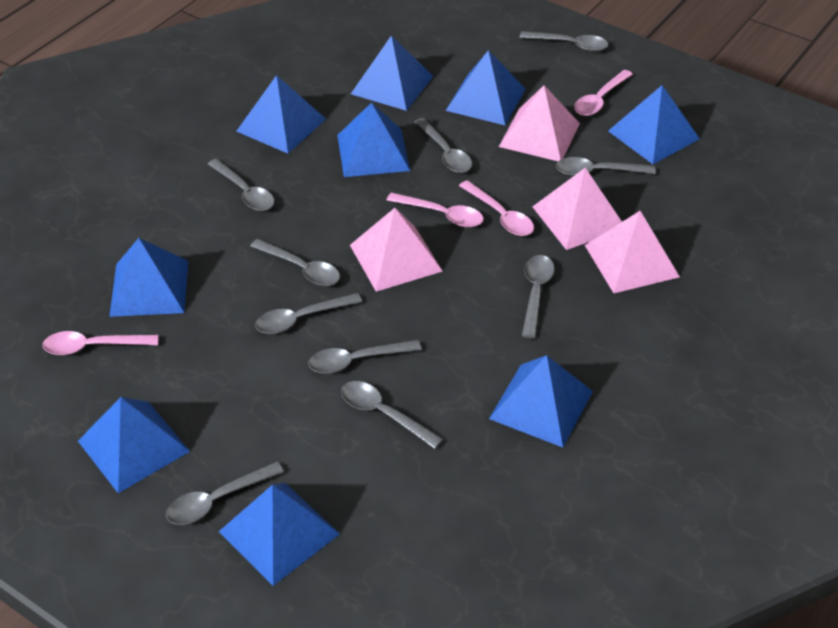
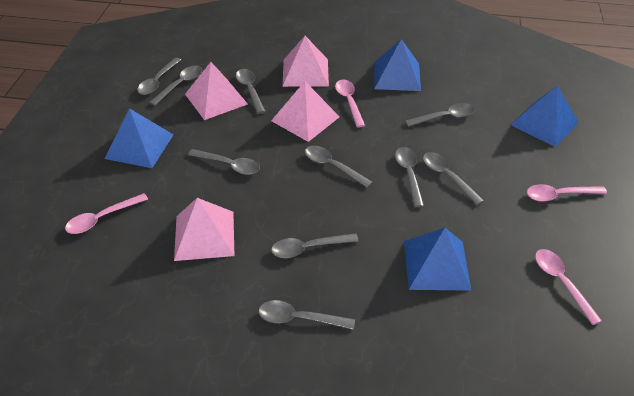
blue pyramid: [78,397,190,493] [109,238,188,317] [219,483,340,586] [237,75,326,153] [337,103,410,177] [351,35,433,111] [446,50,526,125] [489,355,593,447] [608,85,700,164] = 9 -> [104,108,174,168] [374,39,421,91] [404,228,471,291] [511,86,579,147] = 4

